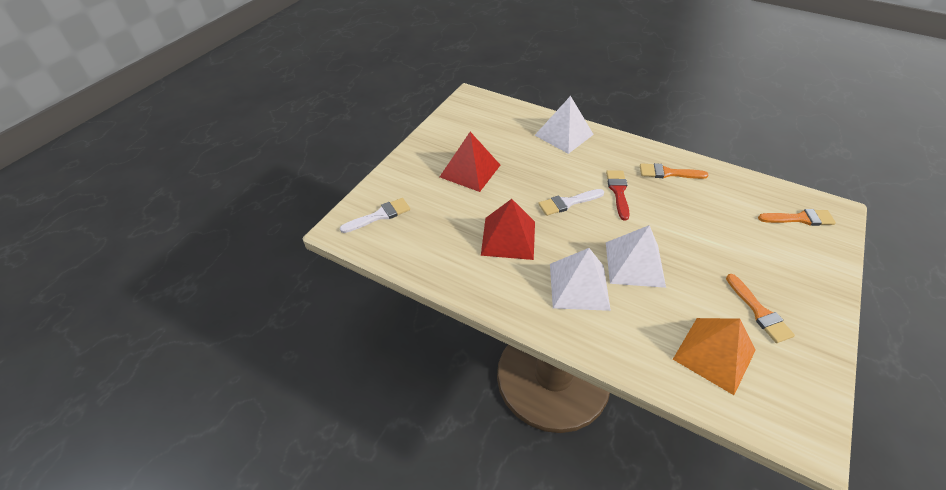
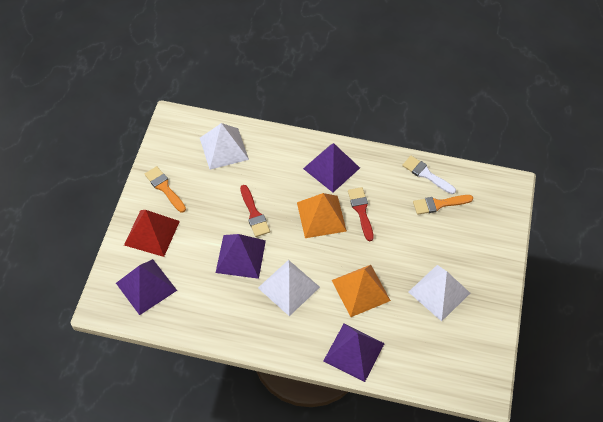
orange brush: [640,163,708,179] [726,274,795,343] [758,209,836,226] = 3 -> [145,166,186,213] [413,195,473,215] = 2
orange pyramid: [673,318,756,395] = 1 -> [297,193,347,238] [332,265,391,317] = 2
purple pyramid: none = 0 -> [116,259,177,315] [216,234,266,279] [303,143,360,192] [323,324,385,382] = 4
red brush: [606,170,630,220] = 1 -> [240,185,270,237] [348,187,374,241] = 2
red pyramid: [440,132,500,192] [481,199,535,260] = 2 -> [124,210,180,257] = 1
white brush: [340,198,410,233] [538,189,604,216] = 2 -> [402,156,456,194] = 1

